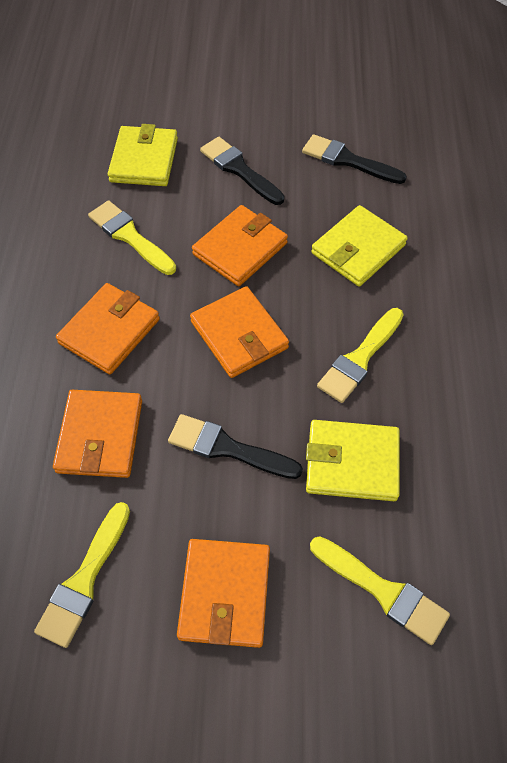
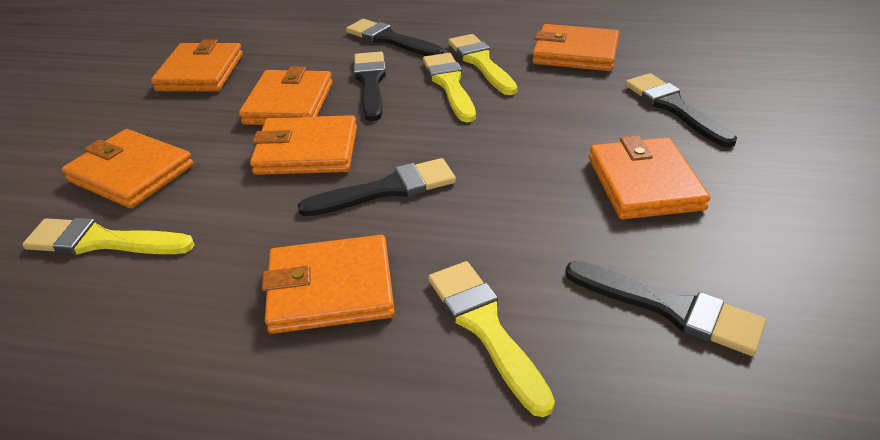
black brush: [168,414,303,479] [200,137,284,205] [302,134,407,184] = 3 -> [297,158,456,216] [346,19,444,56] [354,52,386,121] [565,261,766,356] [625,73,737,148] = 5
orange wallet: [53,390,142,478] [56,283,160,375] [177,539,270,648] [190,286,289,378] [192,205,288,286] = 5 -> [62,129,194,208] [151,39,243,92] [239,66,333,125] [250,115,357,175] [262,235,395,334] [532,24,619,71] [589,136,710,219] = 7
yellow wallet: [108,124,178,186] [306,420,400,501] [311,205,408,287] = 3 -> none = 0

